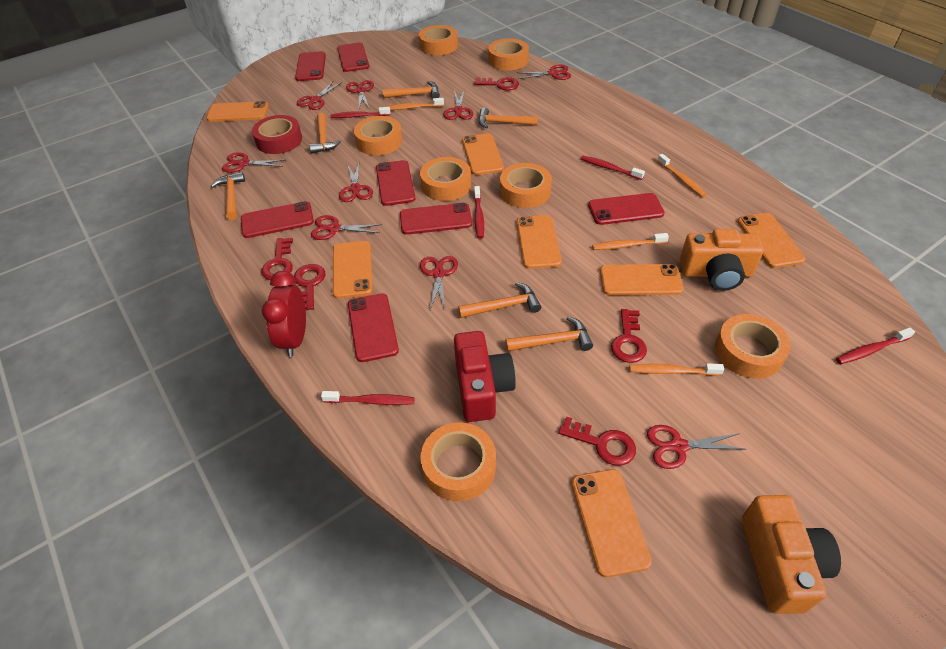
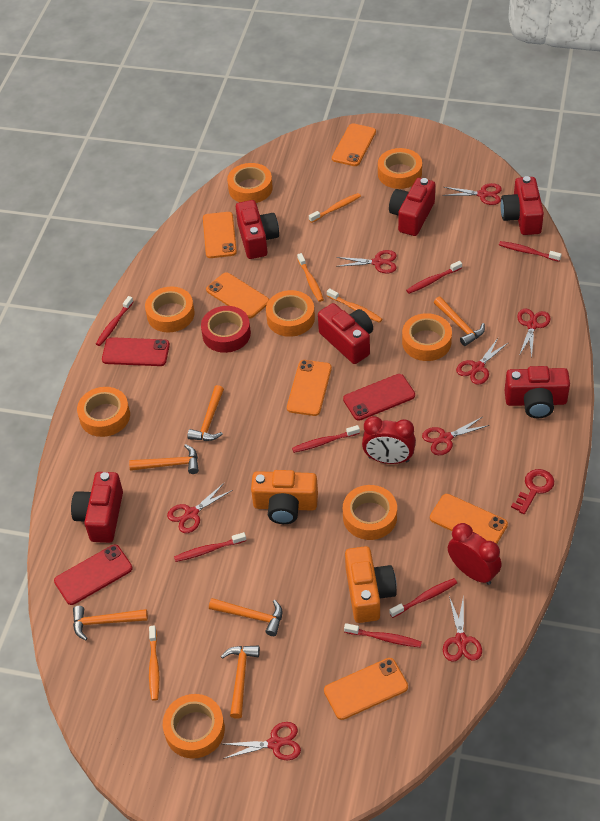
orange phone: [206,101,269,122] [333,241,373,299] [462,133,504,175] [517,215,562,269] [572,469,652,577] [600,264,684,295] [738,213,806,268] = 7 -> [203,212,237,258] [206,272,269,319] [287,360,332,416] [324,658,408,720] [332,124,376,166] [430,494,508,544] = 6
orange tape: [354,116,402,156] [419,25,458,55] [420,157,471,201] [420,422,496,501] [488,38,529,70] [500,163,552,208] [715,314,791,379] = 7 -> [77,387,130,437] [145,287,195,332] [163,694,225,759] [227,163,273,203] [266,290,315,337] [343,485,397,540] [378,148,422,189] [402,313,452,361] = 8
red camera: [454,331,516,422] = 1 -> [71,472,123,543] [236,200,279,259] [318,303,373,364] [389,178,435,236] [501,176,544,235] [505,366,570,418] = 6
red clock: [262,271,306,357] = 1 -> [362,416,416,464] [448,523,501,585] = 2
red key: [261,238,293,280] [294,264,325,310] [474,77,519,90] [559,416,636,466] [611,309,647,363] = 5 -> [511,469,554,514] = 1
red phone: [241,201,314,238] [295,51,326,81] [337,42,369,72] [348,293,399,362] [376,160,415,206] [400,203,472,235] [588,193,665,225] = 7 -> [54,545,133,605] [102,337,170,366] [343,374,415,421] = 3
red scissors: [222,152,285,173] [297,81,342,110] [311,215,382,240] [339,163,373,202] [346,80,374,109] [420,256,458,310] [444,89,473,120] [517,65,571,80] [647,425,746,469] = 9 -> [167,483,233,533] [223,722,301,760] [336,250,397,273] [422,417,490,455] [443,183,502,205] [443,594,482,662] [456,338,509,385] [517,309,551,357] = 8
red toothbrush: [321,391,415,405] [331,107,390,118] [474,186,484,239] [580,155,645,180] [836,327,915,364] = 5 -> [96,296,133,346] [174,532,246,562] [292,425,360,453] [344,623,422,648] [389,578,457,618] [406,261,462,294] [499,241,562,262] = 7

